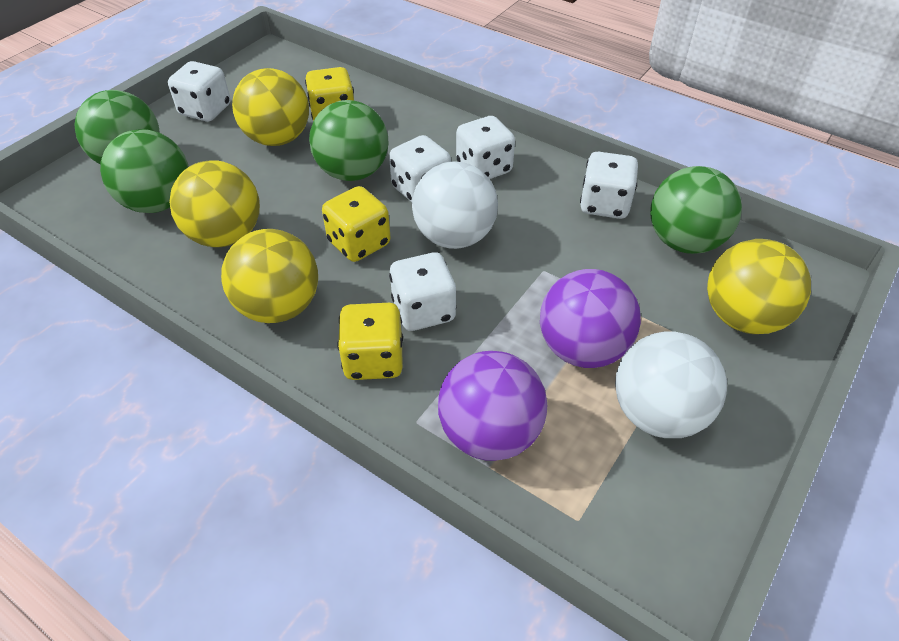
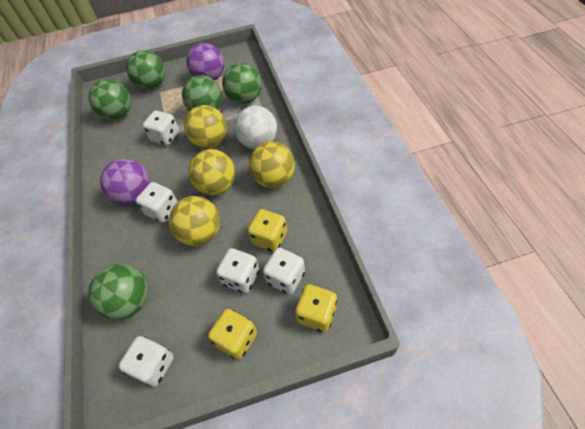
green ball: [74,90,160,165] [100,129,189,213] [309,100,388,181] [650,166,742,254] = 4 -> [88,264,149,320] [89,79,131,120] [126,50,165,89] [182,75,222,111] [222,63,261,104] = 5
white ball: [412,162,498,249] [615,331,727,438] = 2 -> [234,106,277,149] = 1

